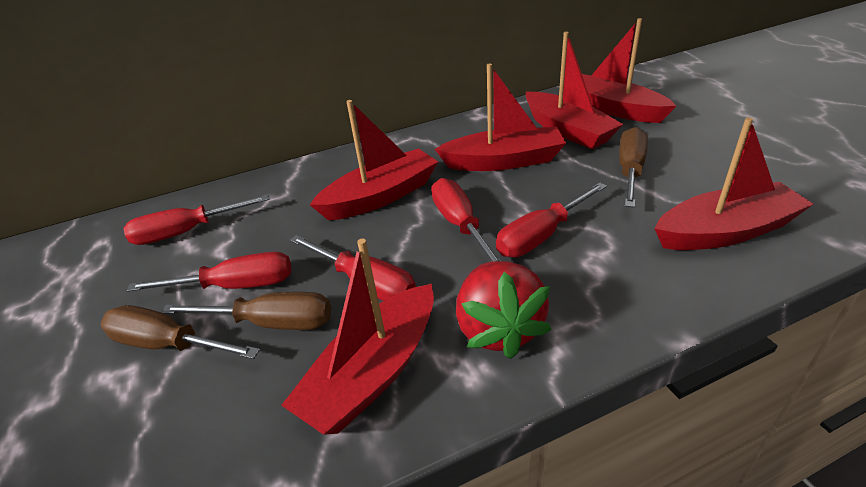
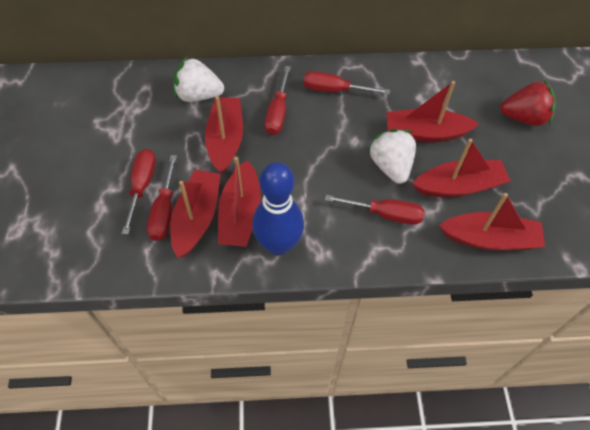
blue bowling pin: none = 0 -> [252,162,304,255] = 1
brown screwdriver: [101,305,260,359] [161,292,331,330] [619,127,648,208] = 3 -> none = 0
white strawberry: none = 0 -> [173,56,224,102] [368,129,416,184] = 2

